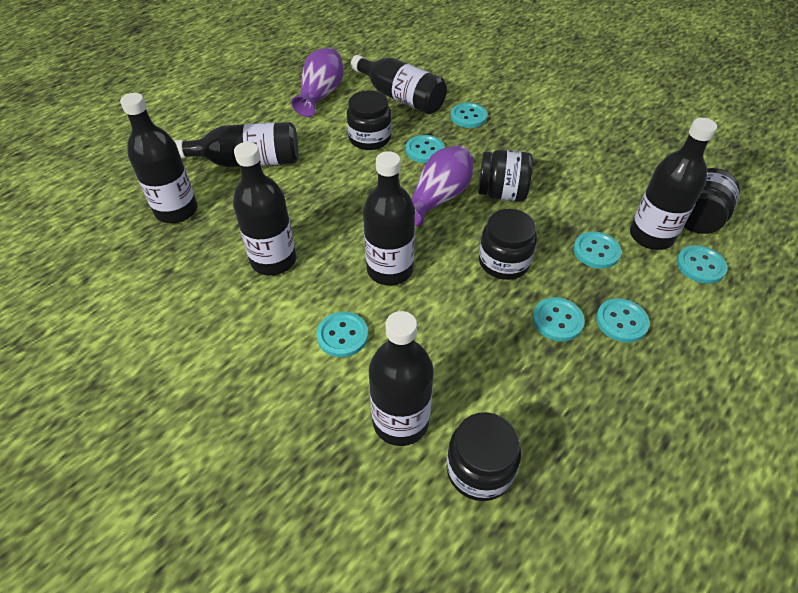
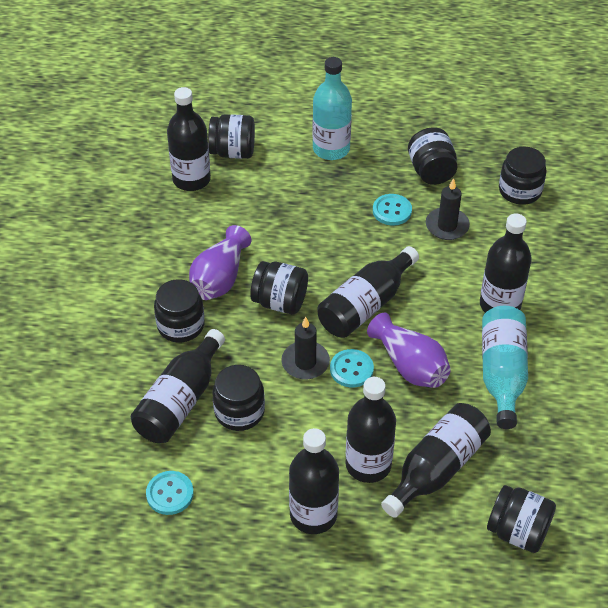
black candle: none = 0 -> [281,317,330,379] [426,178,470,240] = 2
black jar: [347,90,391,150] [446,412,521,501] [478,150,533,201] [479,209,537,280] [684,168,740,234] = 5 -> [154,279,204,343] [208,114,255,159] [213,365,265,431] [250,261,308,314] [408,127,457,185] [487,485,556,553] [499,147,547,205] = 7
turquoise bottle: none = 0 -> [313,57,352,160] [482,306,528,429] = 2
turquoise button: [317,312,368,357] [406,135,445,163] [451,103,488,128] [533,297,585,341] [574,232,622,269] [596,298,650,343] [676,245,728,284] = 7 -> [146,471,194,515] [330,349,374,388] [373,194,412,225] = 3

